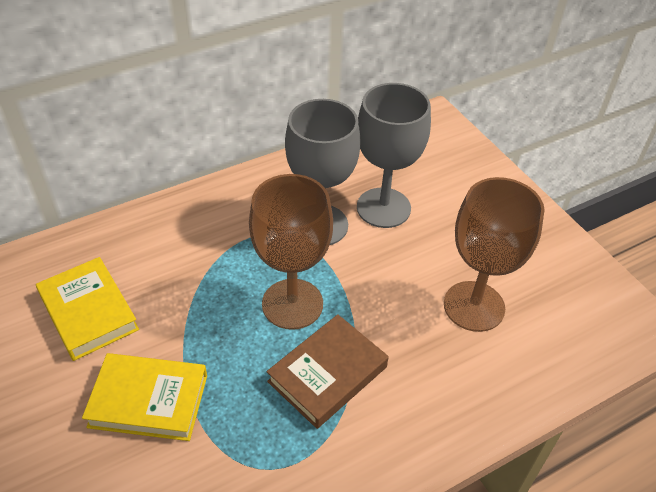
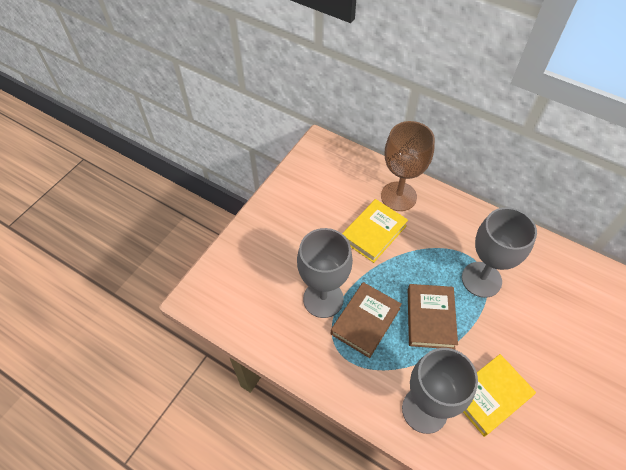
brown book: [267,314,388,429] = 1 -> [331,282,402,358] [408,284,458,349] = 2
brown goblet: [249,174,333,330] [444,177,545,332] = 2 -> [381,121,435,211] = 1
grey goblet: [285,99,361,245] [357,83,431,228] = 2 -> [297,228,353,318] [402,348,478,434] [462,207,537,298] = 3

